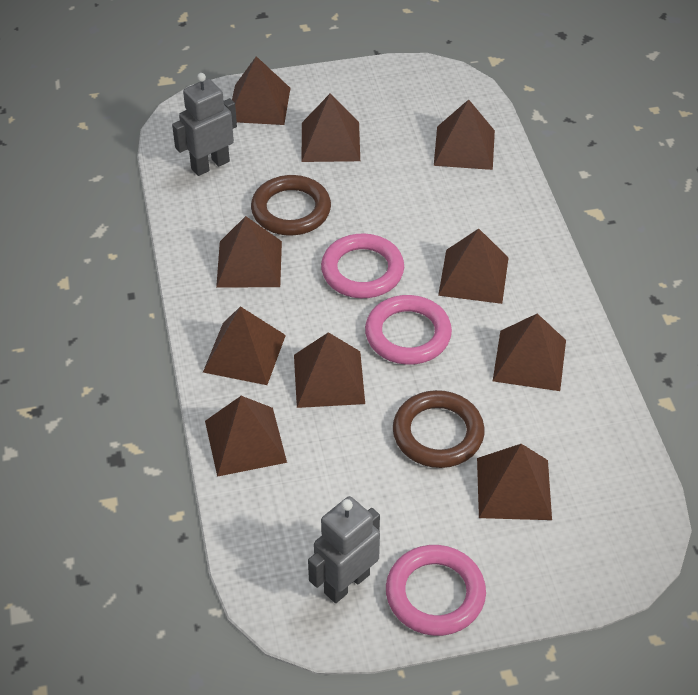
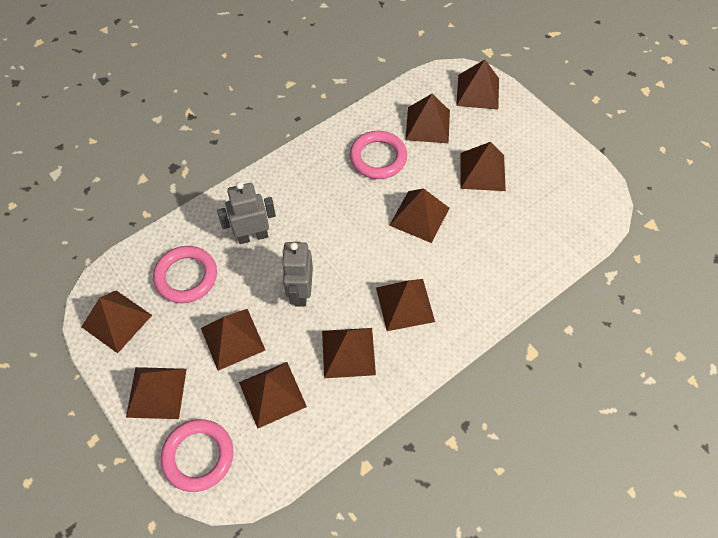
brown ring: [251,175,331,235] [393,390,485,468] = 2 -> none = 0

